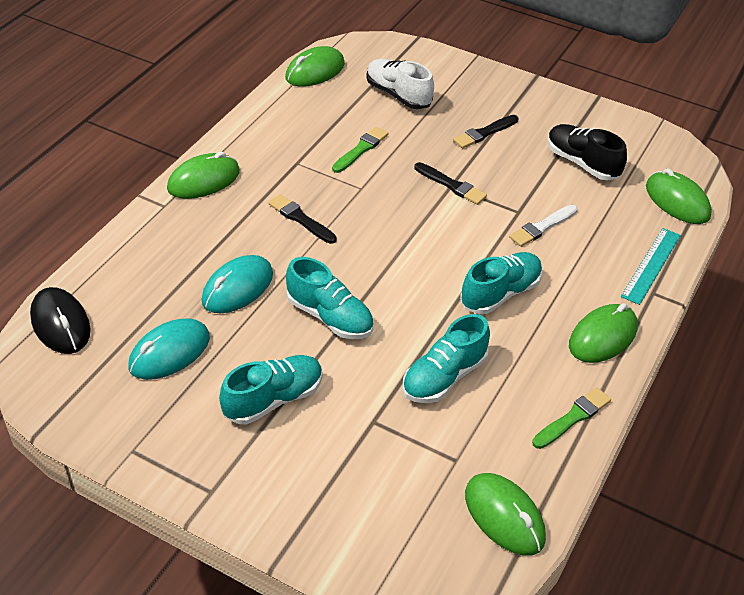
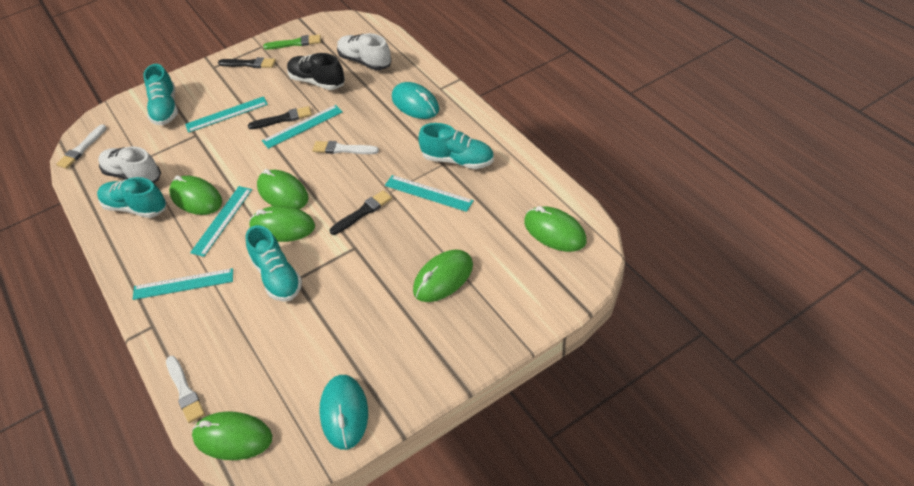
black mouse: [30,287,91,354] = 1 -> none = 0
green brush: [332,126,388,173] [532,387,611,449] = 2 -> [263,34,321,49] = 1
green mouse: [167,152,240,199] [285,46,345,87] [465,473,546,556] [569,303,638,363] [646,168,712,224] = 5 -> [169,175,222,215] [192,411,273,460] [249,206,315,242] [257,169,309,209] [413,249,473,302] [524,206,587,252] = 6
turquoise ruler: [621,228,681,305] = 1 -> [133,268,233,300] [185,96,268,133] [190,186,252,257] [262,105,343,149] [385,175,474,212] = 5
white brush: [509,205,578,247] = 1 -> [56,124,107,169] [166,356,205,423] [312,141,379,154] = 3
white shoe: [366,59,434,109] = 1 -> [98,146,161,183] [337,33,392,70] = 2

